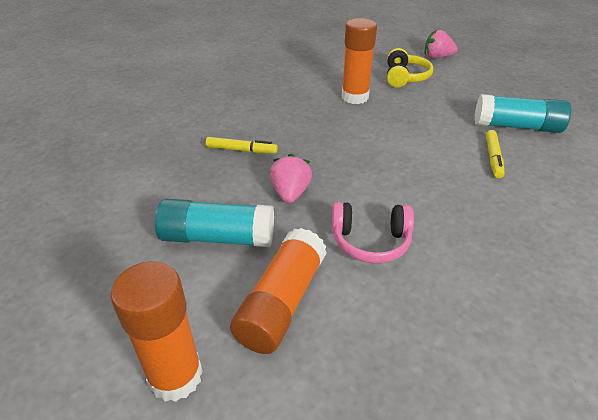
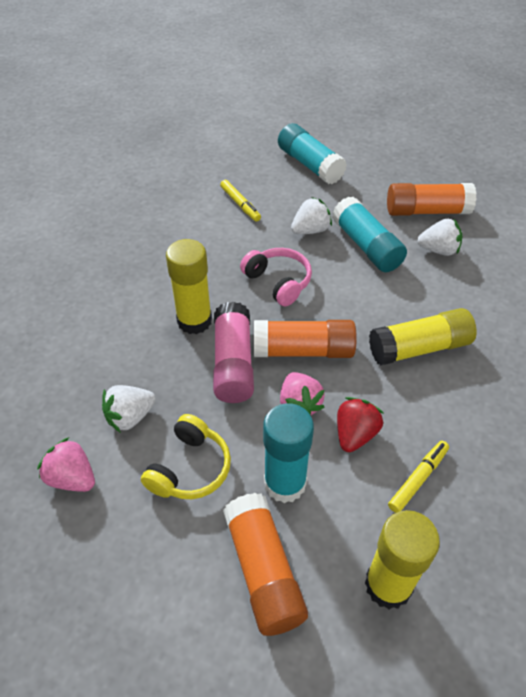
pink glue stick: none = 0 -> [213,302,254,403] = 1
red strawberry: none = 0 -> [337,397,384,452] = 1
turquoise glue stick: [155,199,274,247] [475,94,571,133] = 2 -> [263,403,314,503] [278,123,347,184] [332,197,407,272] = 3
white strawberry: none = 0 -> [102,385,156,433] [291,197,332,234] [417,219,462,256] = 3
yellow glue stick: none = 0 -> [166,239,212,334] [365,510,440,609] [369,308,477,366] = 3

